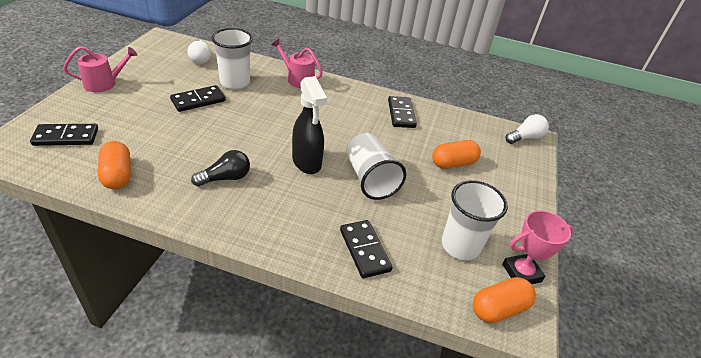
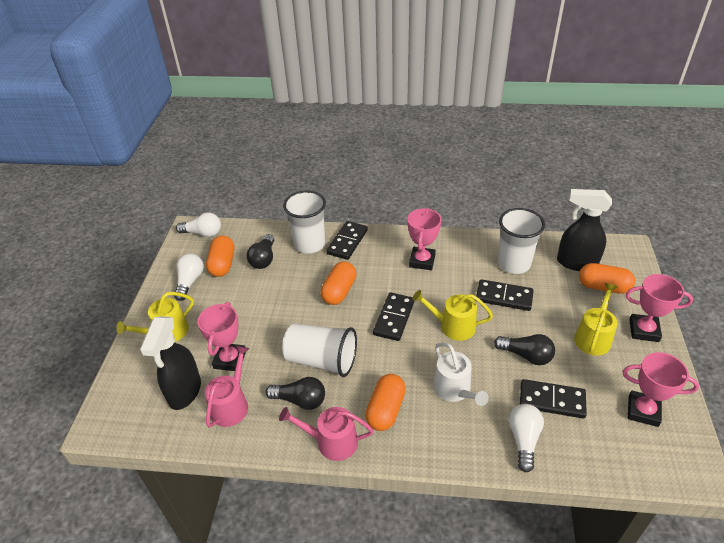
black light bulb: [191,150,250,186] = 1 -> [247,234,274,269] [266,377,325,410] [494,334,555,365] = 3
black spray bottle: [292,76,327,174] = 1 -> [140,316,201,410] [557,189,612,271] = 2
orange capsule: [98,141,131,189] [432,140,481,169] [473,277,536,323] = 3 -> [206,235,235,277] [320,261,357,305] [365,374,406,431] [579,263,635,294] = 4
pink trophy: [502,210,573,284] = 1 -> [198,302,246,371] [407,208,441,270] [622,352,699,427] [626,274,693,342] = 4
white light bulb: [188,40,211,64] [506,114,549,144] = 2 -> [174,253,204,301] [176,212,221,237] [509,404,544,472] = 3
white watering can: none = 0 -> [433,342,489,406] = 1
yellow watering can: none = 0 -> [116,292,194,342] [413,290,493,341] [574,283,618,356] = 3

